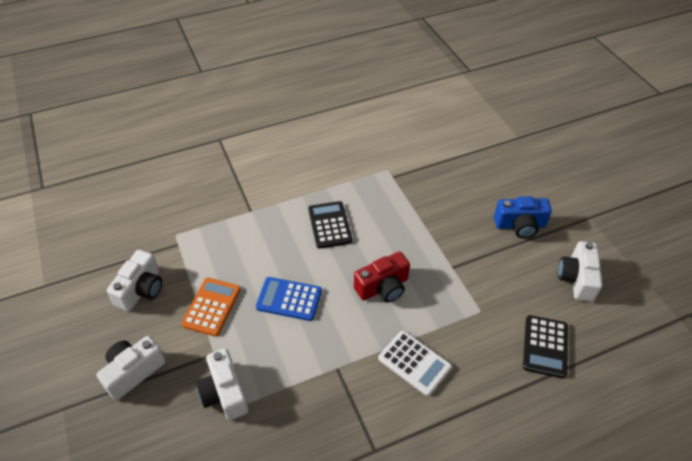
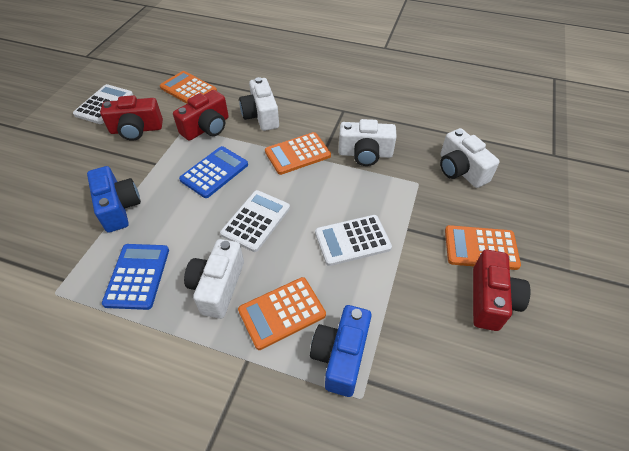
black calculator: [308,201,352,248] [523,315,568,378] = 2 -> none = 0
blue calculator: [256,277,322,321] = 1 -> [102,244,169,310] [179,146,248,198] = 2
blue camera: [494,196,552,239] = 1 -> [87,166,141,233] [310,305,372,397] = 2
orange calculator: [181,278,241,337] = 1 -> [160,71,217,104] [238,277,326,350] [265,132,331,175] [445,225,521,270] = 4
red camera: [354,252,410,302] = 1 -> [100,95,163,141] [173,90,229,141] [473,250,531,331] = 3
white calculator: [378,330,452,396] = 1 -> [73,84,133,124] [220,190,290,252] [315,215,392,266] = 3

